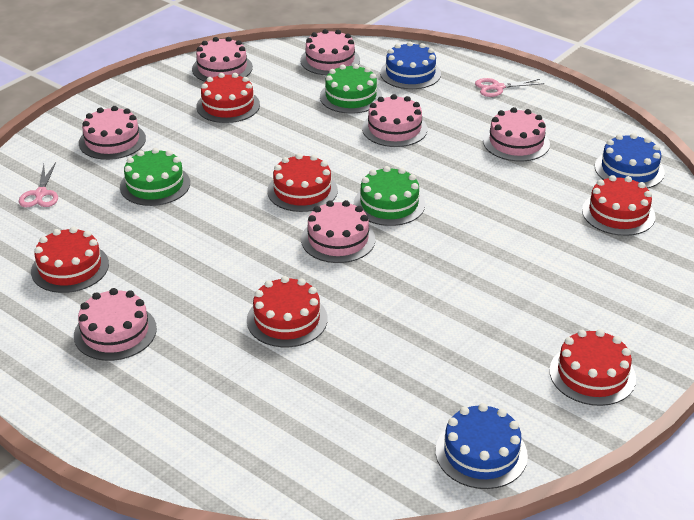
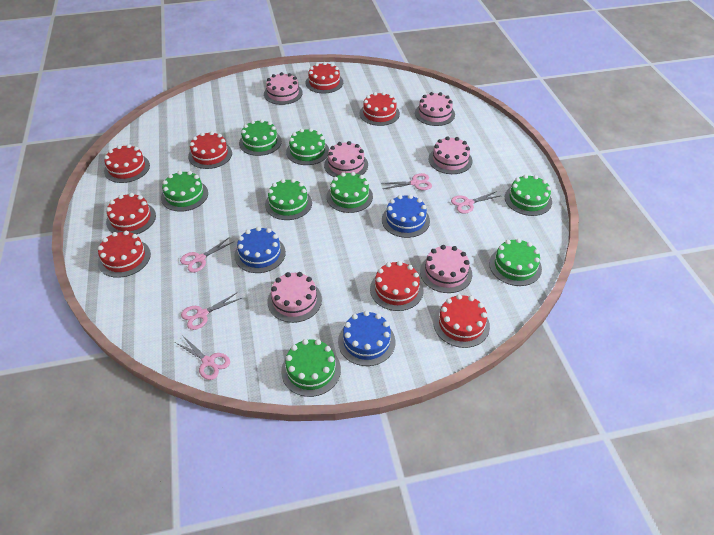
green cake: [120,148,190,206] [320,64,382,114] [354,166,425,226] = 3 -> [161,171,208,212] [239,119,282,156] [265,179,312,220] [281,339,341,397] [286,128,329,165] [327,172,373,213] [489,238,542,286] [505,174,552,216] = 8
pink cake: [74,288,157,361] [79,106,146,160] [192,37,253,82] [300,29,360,76] [301,200,375,263] [362,94,427,147] [483,107,550,161] = 7 -> [264,72,303,105] [268,272,322,323] [324,141,368,177] [415,92,455,126] [420,245,472,293] [428,136,472,174] = 6
pink scissors: [19,162,58,207] [475,78,544,97] = 2 -> [176,335,230,380] [180,238,233,273] [181,293,242,330] [382,173,432,190] [451,191,500,214] = 5
red cake: [31,227,109,293] [196,73,260,123] [247,276,328,347] [267,153,338,212] [549,329,636,406] [582,175,656,236] = 6 -> [98,231,151,278] [104,144,150,183] [106,193,156,234] [188,131,232,169] [306,62,343,93] [360,92,400,126] [370,261,424,311] [433,294,490,348] = 8

